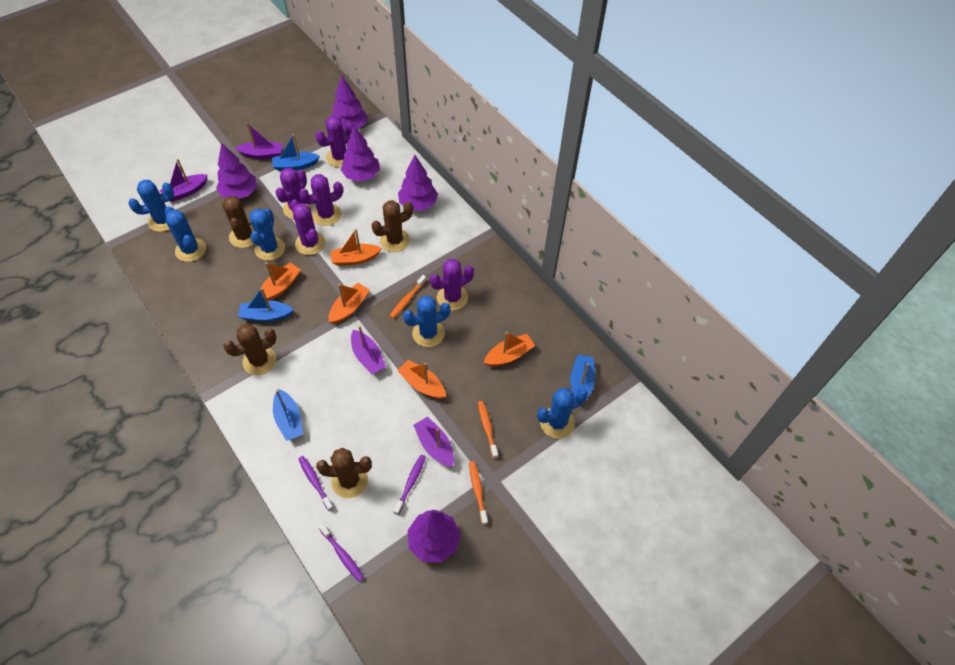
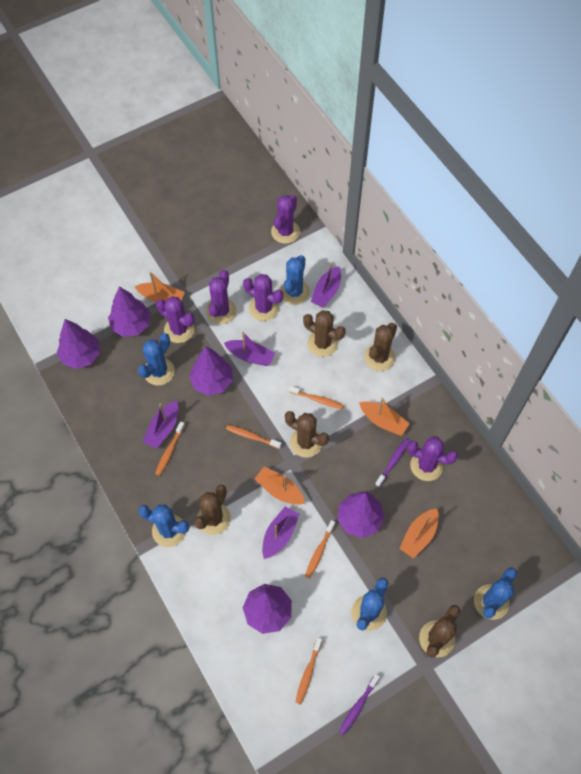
blue boat: [238,288,294,322] [272,134,320,171] [273,389,303,441] [570,355,595,401] = 4 -> none = 0
brown cactus: [222,196,254,248] [223,324,277,375] [316,448,372,498] [372,200,413,252] = 4 -> [194,485,231,535] [285,411,329,458] [303,310,346,357] [364,323,397,371] [419,605,460,658] = 5
orange boat: [260,262,301,300] [328,283,370,324] [330,229,382,266] [397,360,446,399] [484,332,535,366] = 5 -> [135,272,185,303] [255,467,305,505] [359,398,410,436] [400,508,439,559] = 4
orange toothbrush: [390,275,426,319] [469,461,488,525] [478,401,498,459] = 3 -> [155,421,185,476] [226,425,282,449] [289,386,344,410] [295,638,322,705] [305,520,335,579] = 5
purple toothbrush: [298,456,334,511] [318,523,364,582] [393,455,426,515] = 3 -> [339,674,380,736] [375,438,410,487] = 2

